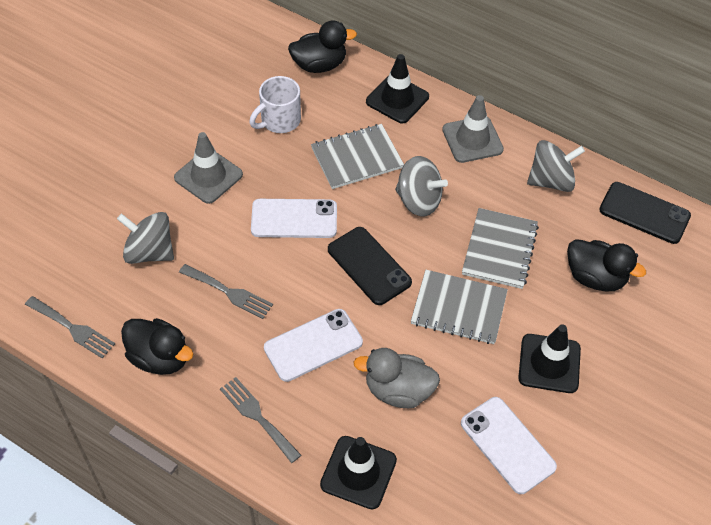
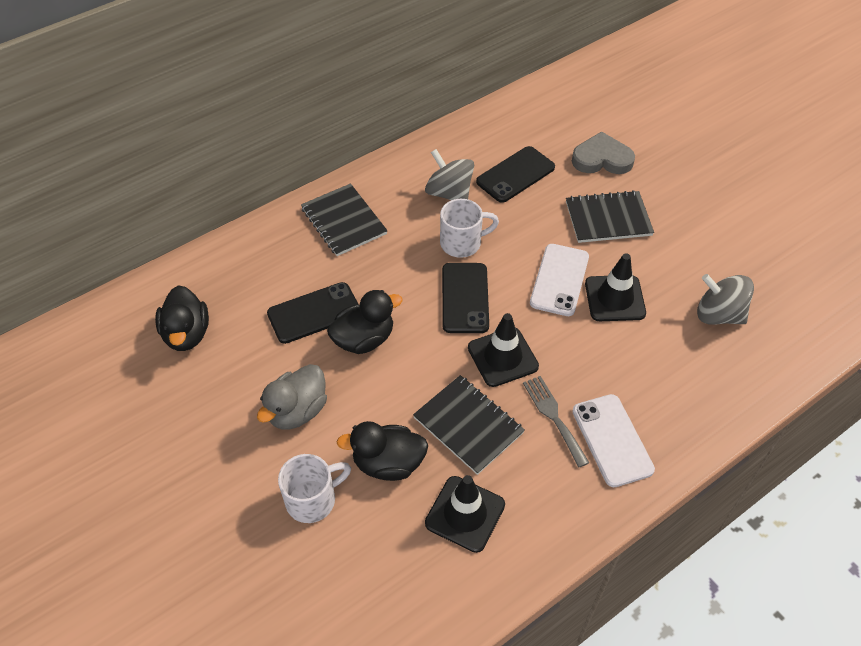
black notebook: none = 0 -> [301,183,388,256] [413,375,525,475] [566,190,654,243] = 3
black phone: [328,227,412,305] [599,182,691,244] = 2 -> [267,282,359,344] [442,263,489,333] [476,146,555,203] = 3
grey fork: [25,296,115,359] [179,264,273,319] [220,377,301,463] = 3 -> [523,376,589,468] = 1
grey heart: none = 0 -> [572,131,635,174] = 1
grey notebook: [311,124,404,189] [411,270,508,344] [462,208,539,289] = 3 -> none = 0
grey spinning top: [117,212,174,264] [395,156,448,217] [527,140,585,192] = 3 -> [425,149,474,200] [697,274,754,325] = 2
grey traffic cone: [174,132,243,204] [442,95,504,163] = 2 -> none = 0
white mug: [249,76,301,133] = 1 -> [278,454,351,523] [440,199,499,258] = 2
white phone: [251,199,337,238] [264,309,363,382] [461,397,557,494] = 3 -> [530,244,589,316] [572,394,655,487] = 2

